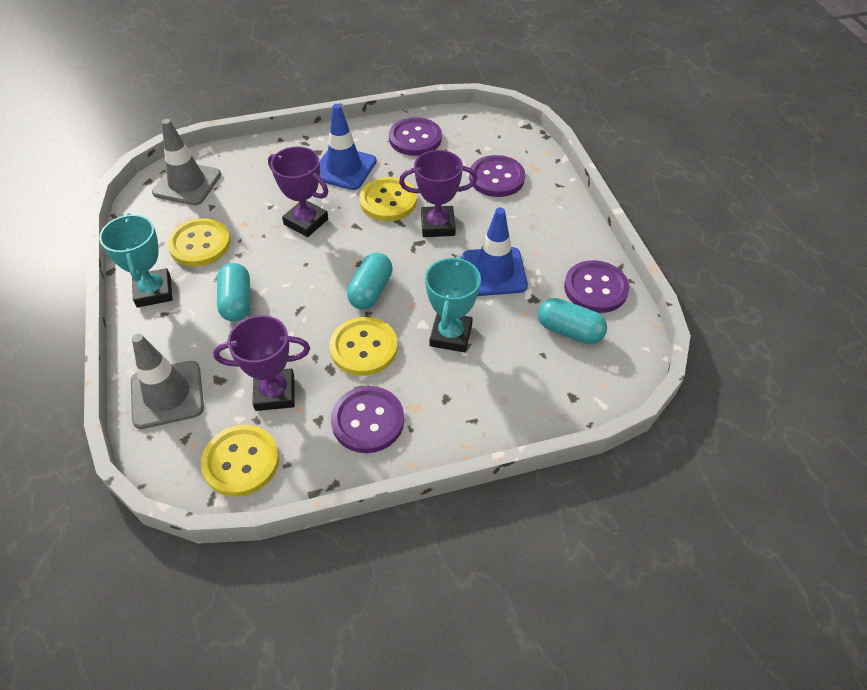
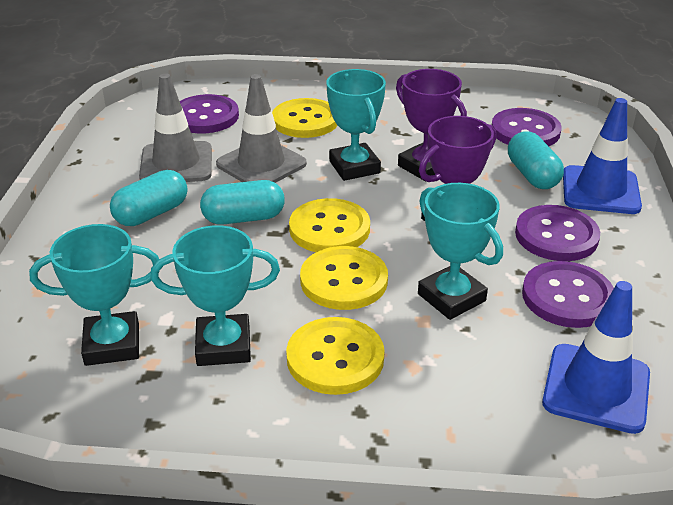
purple trophy: [213,315,310,411] [268,146,328,237] [399,150,477,237] = 3 -> [396,69,467,181] [419,116,496,221] = 2
turquoise trophy: [99,213,172,308] [425,256,481,352] = 2 -> [29,224,159,366] [151,225,280,366] [326,69,386,181] [418,183,503,320] = 4

